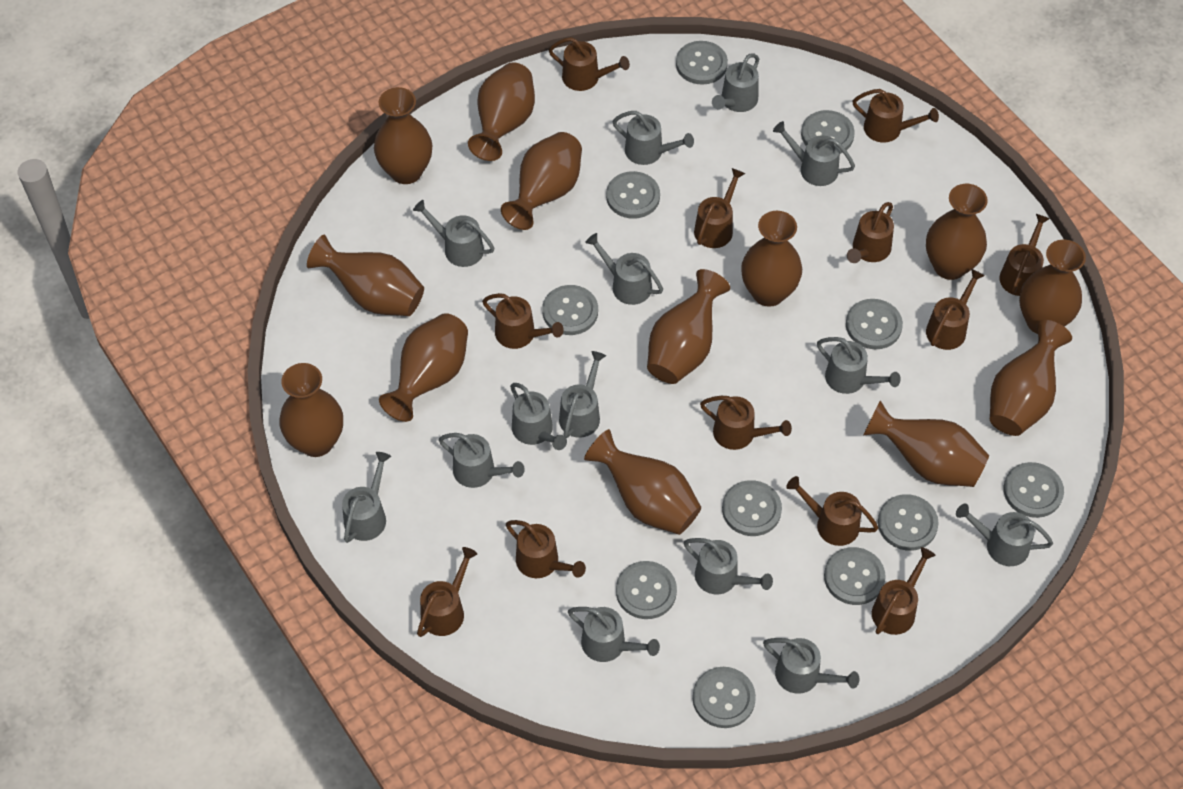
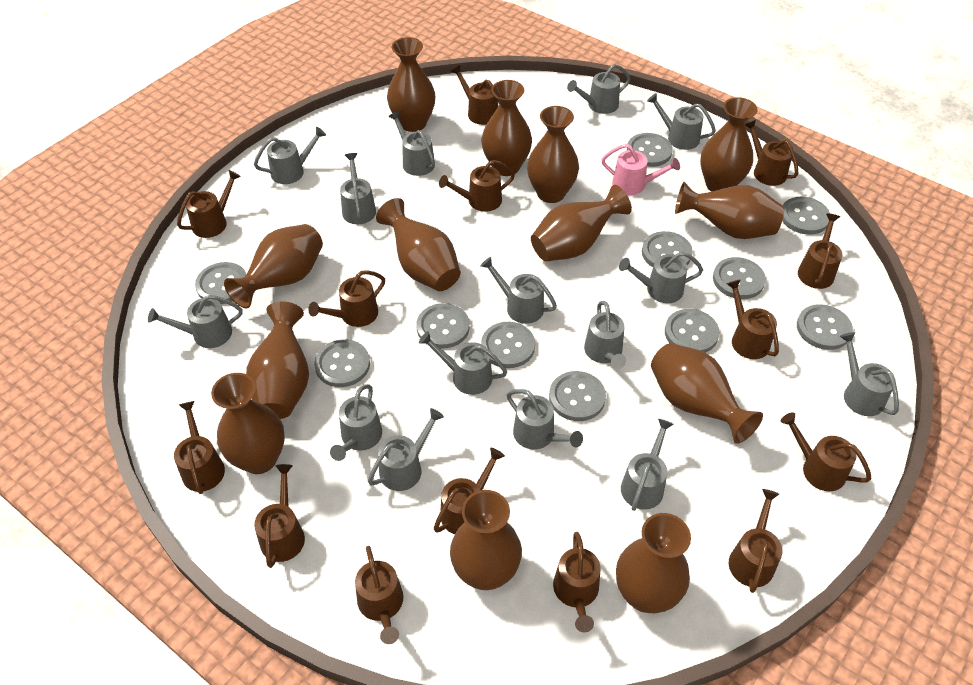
brown watering can: [417,547,477,637] [482,293,564,349] [506,520,586,578] [549,37,630,91] [694,168,745,248] [700,396,792,450] [786,476,878,546] [847,202,894,263] [853,89,939,143] [872,547,936,635] [926,269,985,350] [999,214,1050,296] = 12 -> [174,401,225,494] [177,170,241,238] [254,464,305,568] [308,270,385,327] [355,546,403,644] [434,448,505,534] [439,160,515,212] [451,65,500,125] [553,532,601,632] [726,279,779,359] [729,489,782,593] [745,120,798,186] [781,412,872,491] [798,213,842,289] = 14
grey watering can: [342,452,391,543] [413,200,495,267] [439,433,525,488] [510,383,567,450] [559,351,606,438] [568,607,660,662] [585,233,663,305] [613,111,694,165] [684,538,773,594] [712,53,759,112] [763,638,859,694] [773,121,855,186] [817,337,901,394] [956,504,1053,566] = 14 -> [148,295,243,348] [254,127,326,184] [330,384,382,461] [340,153,376,224] [368,408,444,491] [388,111,435,176] [419,331,507,395] [480,257,557,324] [507,389,583,449] [567,64,630,114] [584,301,626,369] [619,252,703,303] [621,419,673,511] [647,93,716,150] [840,332,899,416] = 15
pink watering can: none = 0 -> [601,144,680,195] = 1

